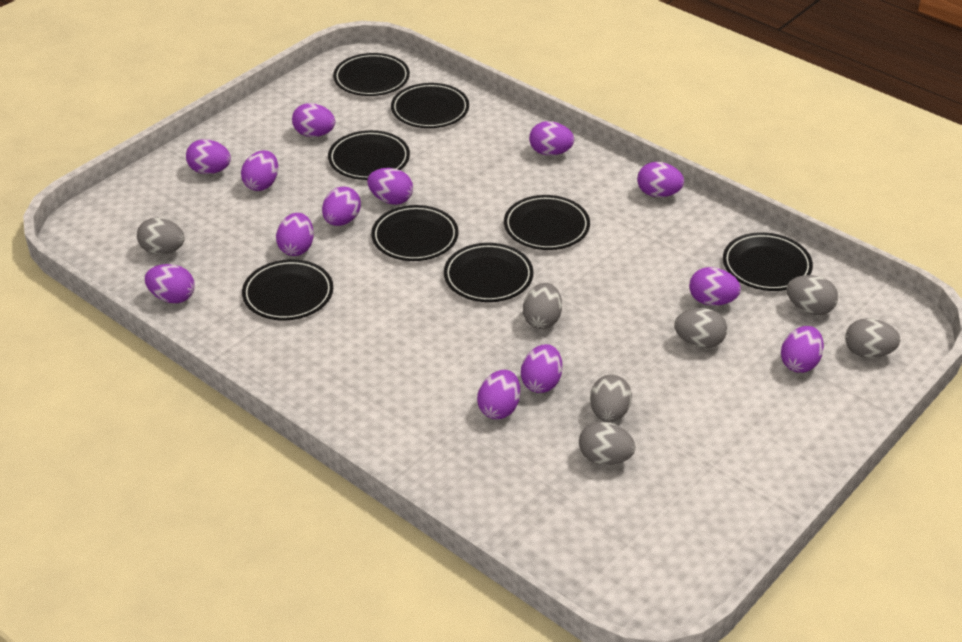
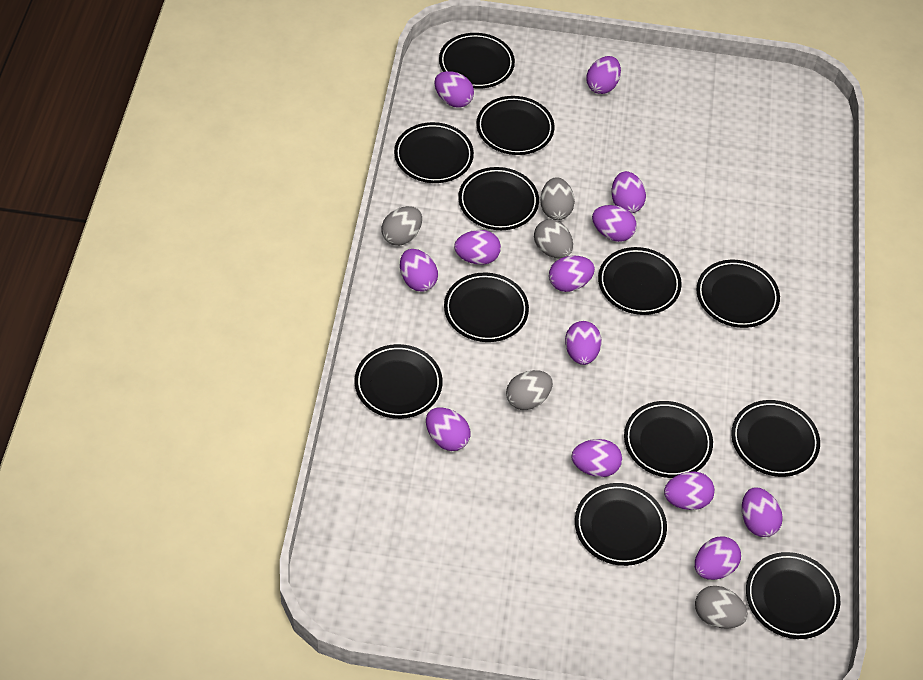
black plate: [242,259,333,320] [328,130,410,180] [333,53,410,96] [371,205,459,261] [391,83,469,128] [444,243,533,302] [504,195,590,250] [723,232,813,291] = 8 -> [354,344,443,419] [394,122,474,183] [439,33,515,88] [444,272,529,342] [458,167,539,230] [476,96,555,155] [575,483,667,566] [598,247,682,315] [624,401,713,478] [697,260,780,328] [731,400,820,477] [746,552,840,639] = 12
grey egg: [137,217,185,255] [523,283,562,329] [579,421,636,465] [590,375,632,422] [674,308,727,348] [786,275,838,315] [845,318,901,358] = 7 -> [381,206,422,246] [506,370,553,410] [534,219,573,259] [540,177,575,220] [695,586,748,629] = 5

